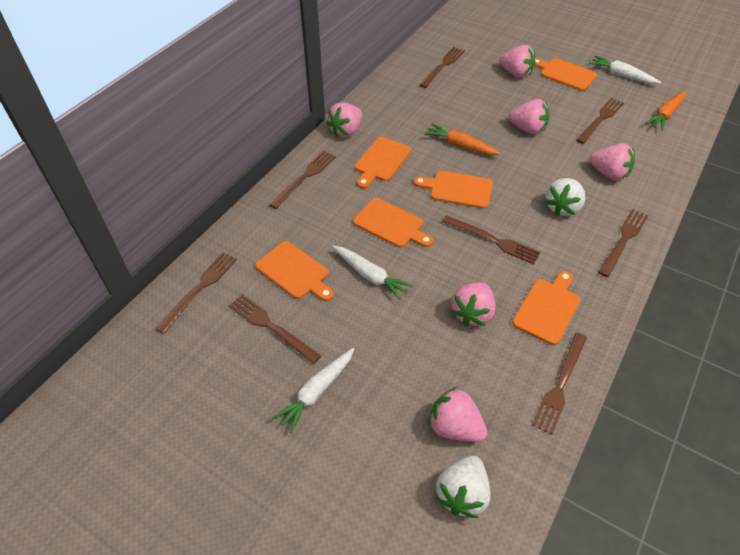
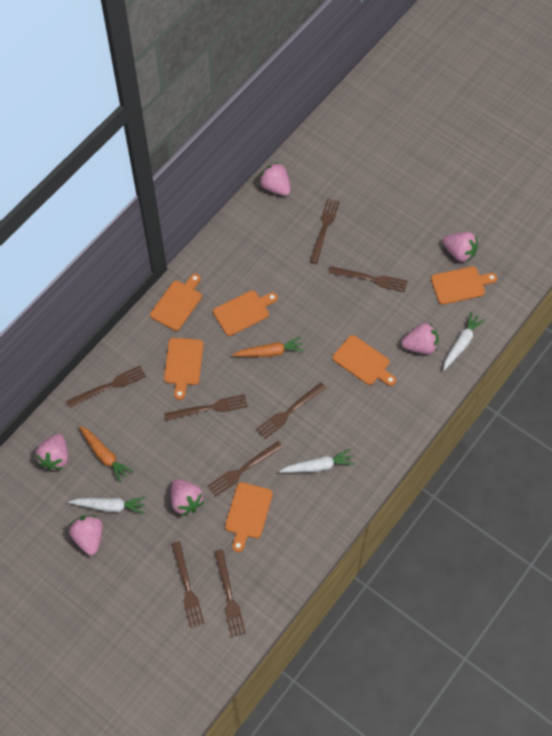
white strawberry: [435,456,491,518] [545,178,585,216] = 2 -> none = 0

